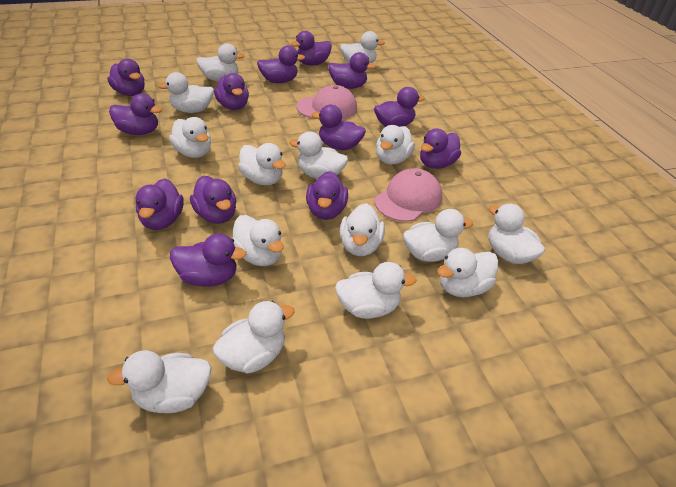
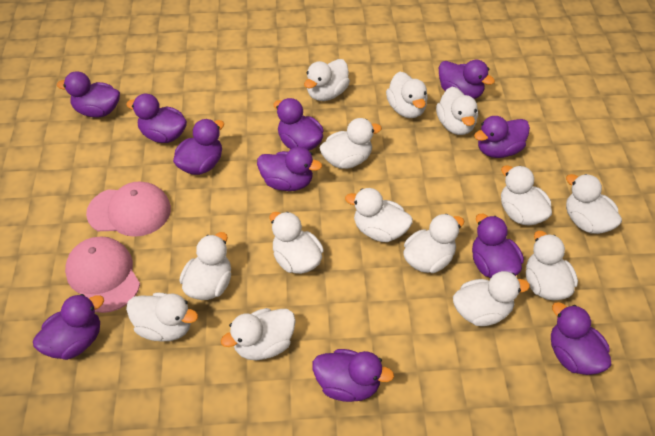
purple duck: [107,59,145,96] [109,94,162,135] [136,178,184,230] [170,234,247,287] [190,176,236,224] [214,73,249,110] [257,45,305,83] [291,31,332,66] [306,171,348,220] [312,105,366,150] [328,52,376,89] [374,87,425,127] [420,128,461,169] = 13 -> [33,294,104,360] [57,71,120,117] [126,94,187,143] [173,119,224,175] [257,147,322,191] [274,98,323,151] [312,349,394,402] [439,60,495,99] [472,214,524,278] [474,116,530,158] [551,302,611,375] = 11
white duck: [107,350,212,413] [158,72,214,113] [169,117,211,158] [196,43,245,81] [212,301,295,374] [231,215,284,266] [238,143,286,185] [289,131,348,179] [335,262,417,319] [340,31,385,64] [340,203,385,256] [376,125,415,165] [403,209,473,262] [437,248,499,297] [489,204,545,264] = 15 -> [126,293,198,341] [179,232,231,300] [221,308,296,360] [270,212,324,274] [304,59,350,101] [319,118,382,169] [345,188,413,242] [386,72,428,118] [403,214,464,273] [436,87,478,135] [453,271,530,326] [501,165,552,226] [526,231,578,301] [566,174,622,234] = 14

